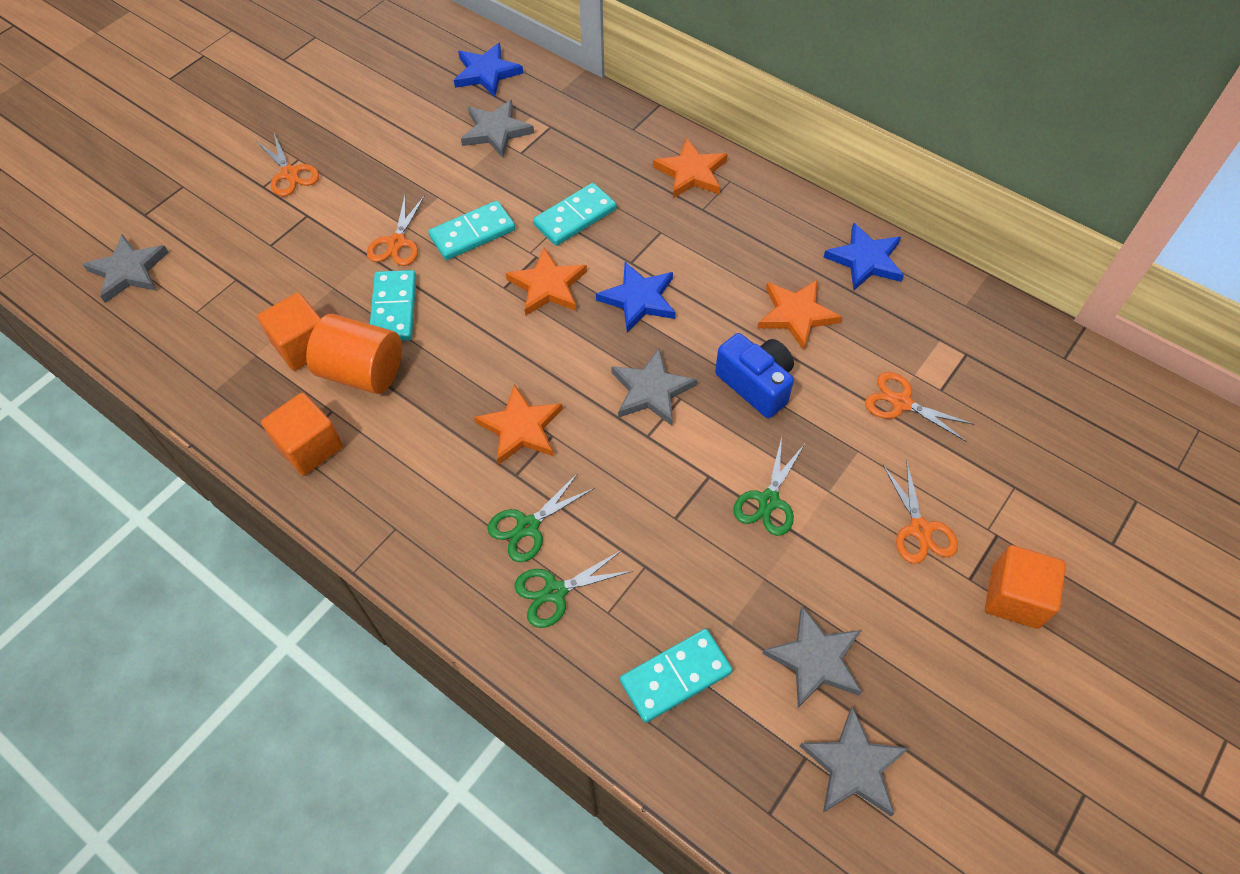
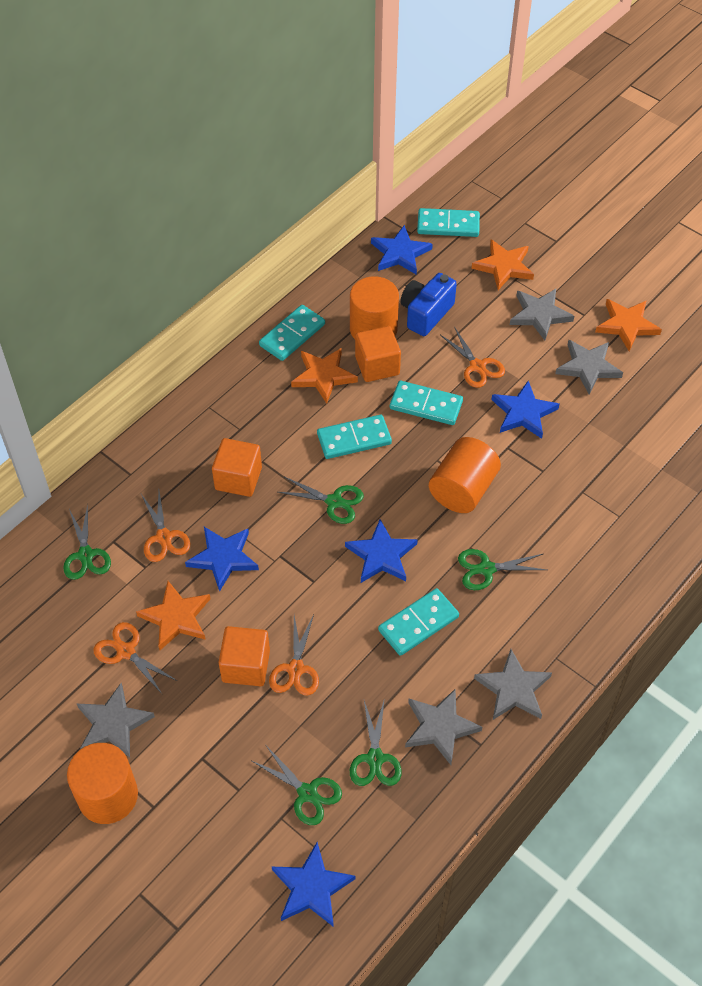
blue star: [454,43,523,97] [596,262,676,332] [823,223,904,290] = 3 -> [185,527,259,592] [272,842,355,927] [345,519,418,583] [371,225,433,275] [491,381,560,439] = 5
green scissors: [487,472,594,562] [514,550,633,628] [734,437,804,536] = 3 -> [63,504,111,580] [252,746,342,825] [278,477,364,524] [350,698,402,786] [458,549,547,590] = 5
orange cylinder: [306,314,402,394] = 1 -> [67,743,138,824] [350,276,399,339] [429,437,501,513] = 3
turquoise domino: [370,270,416,341] [428,201,515,260] [533,183,616,246] [620,629,733,723] = 4 -> [259,305,325,361] [317,415,392,459] [378,588,459,656] [390,381,463,425] [417,208,480,237] = 5

